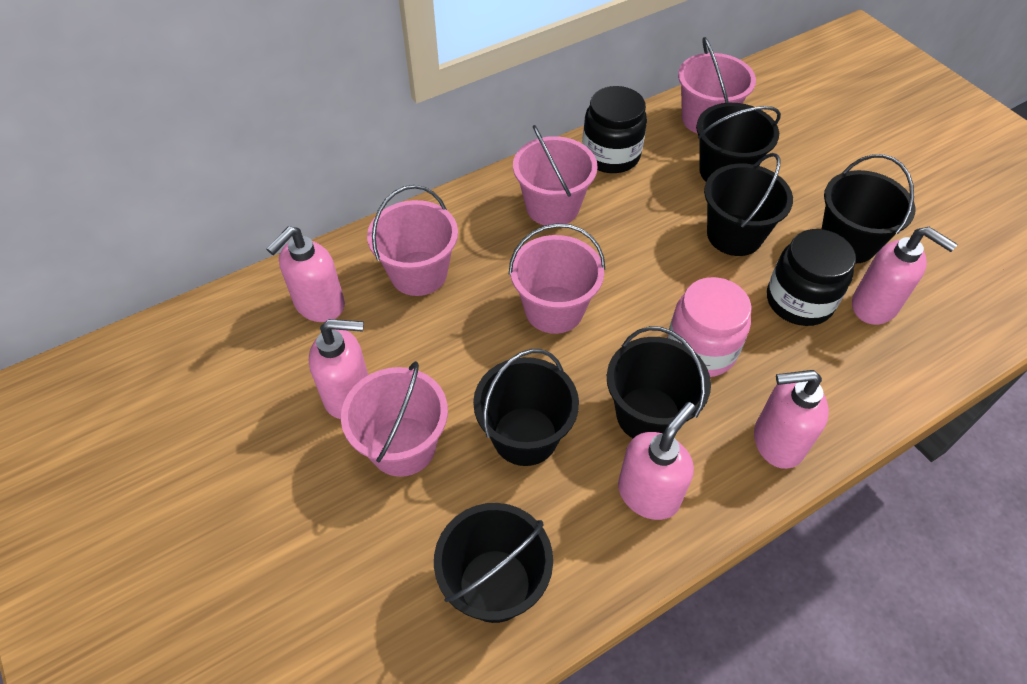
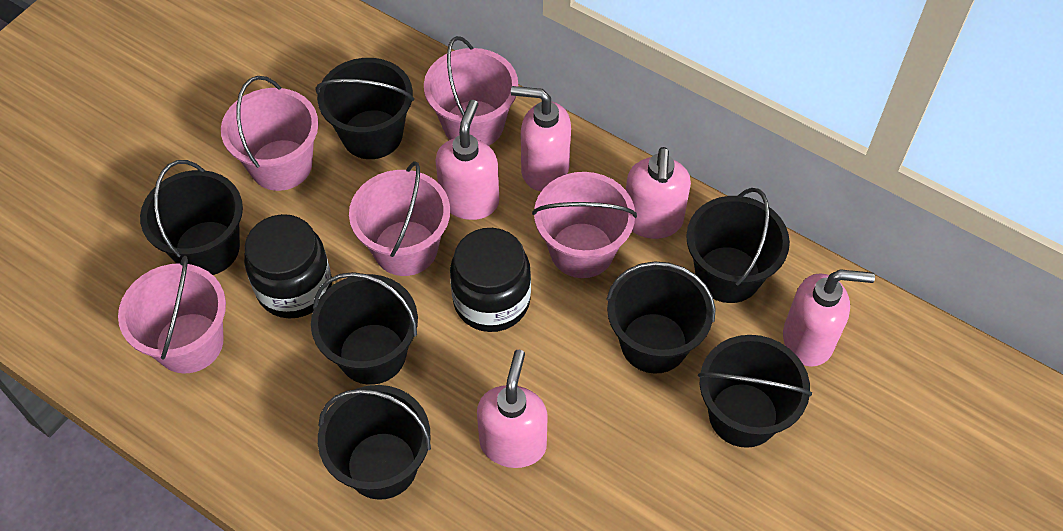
black bucket: [434,503,553,623] [473,349,579,466] [607,326,711,438] [696,103,781,181] [704,153,793,256] [822,154,916,263] = 6 -> [140,160,243,275] [311,272,418,385] [315,58,414,159] [318,385,431,500] [606,261,716,374] [686,188,790,303] [698,335,812,448] = 7
pink jar: [667,277,752,377] = 1 -> none = 0

